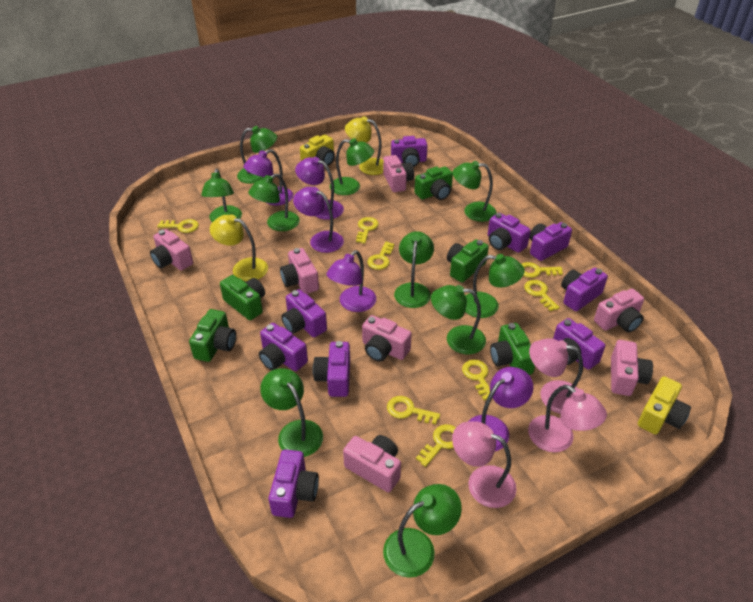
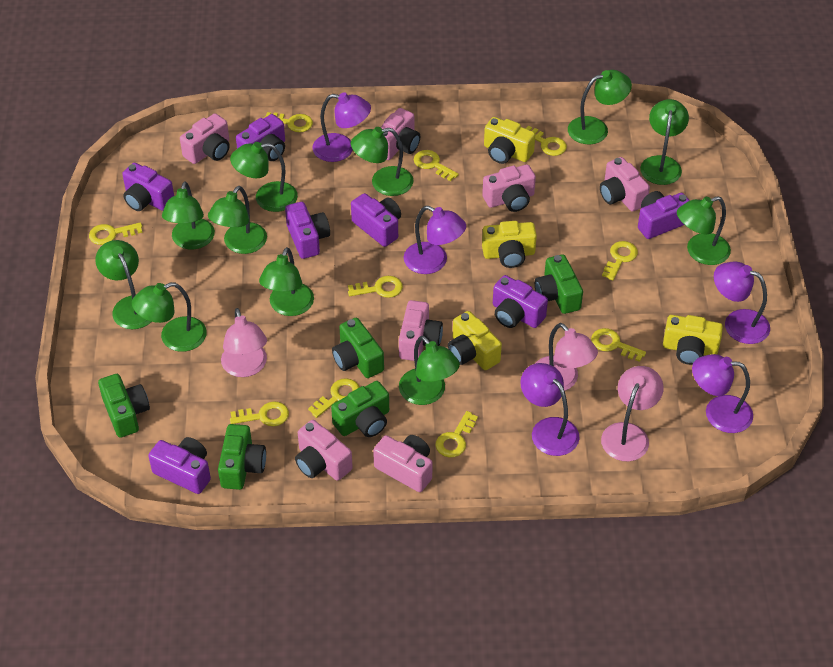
green lamp: [201,169,242,222] [237,126,277,184] [248,174,300,231] [260,368,323,457] [330,138,374,195] [383,484,462,578] [394,231,434,308] [431,285,486,354] [453,161,497,222] [465,254,525,318] = 10 -> [95,240,151,329] [132,282,207,352] [162,181,215,250] [208,186,267,254] [230,142,298,212] [259,247,314,316] [351,127,414,196] [399,336,460,405] [568,70,632,145] [640,99,689,185] [677,196,731,265] = 11
purple camera: [259,323,308,371] [269,449,319,518] [281,289,327,337] [313,341,350,397] [391,136,428,167] [488,213,531,253] [529,222,572,261] [553,318,605,370] [561,268,608,311] = 9 -> [122,163,174,211] [148,437,211,494] [236,114,285,161] [285,202,330,259] [351,193,401,247] [493,275,548,328] [638,191,690,239] = 7
yellow camera: [300,135,335,166] [638,376,691,435] = 2 -> [448,311,502,370] [482,221,537,268] [484,117,535,164] [663,315,723,365] = 4
yellow key: [157,219,199,233] [356,217,379,244] [367,242,394,270] [387,396,440,425] [416,424,456,467] [462,360,493,400] [521,262,563,278] [524,280,560,311] = 8 -> [89,222,142,245] [230,401,289,426] [263,112,313,132] [308,378,359,418] [348,276,403,298] [414,150,459,181] [435,411,478,458] [526,126,567,156] [591,328,646,362] [602,241,638,281] = 10
yellow lamp: [210,214,268,281] [345,116,383,175] = 2 -> none = 0

